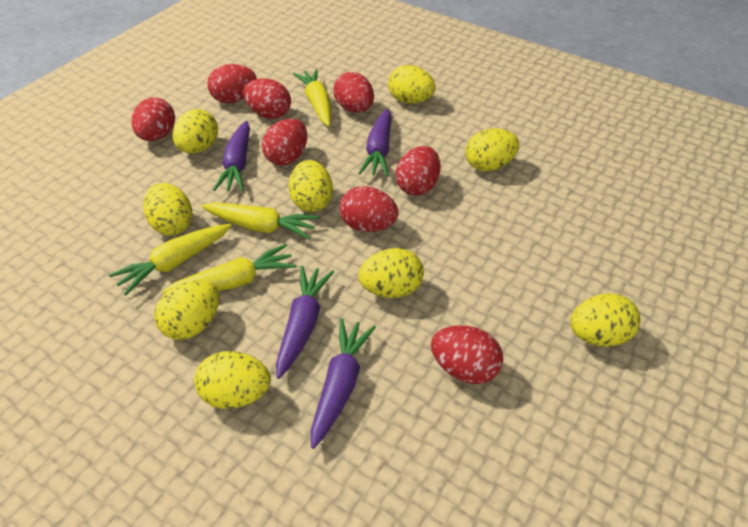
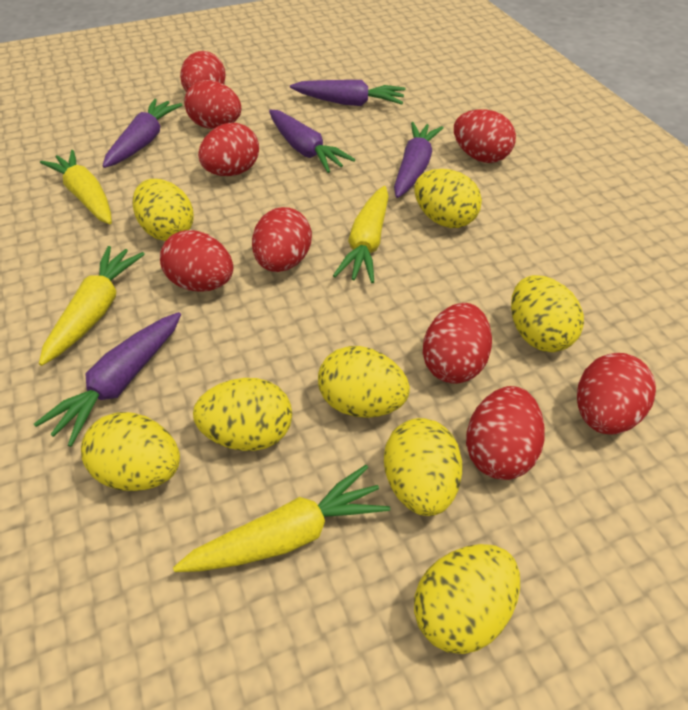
purple carrot: [213,121,250,191] [276,266,334,379] [311,319,376,449] [359,109,391,177] = 4 -> [34,312,181,447] [103,99,182,168] [269,110,355,173] [290,80,405,106] [394,122,444,198] = 5
red egg: [131,98,175,141] [207,64,257,103] [243,78,291,119] [261,119,307,165] [333,72,374,113] [339,186,399,232] [396,146,440,196] [431,325,503,384] = 8 -> [160,230,233,292] [180,51,226,92] [184,80,241,129] [198,123,259,176] [252,207,312,272] [423,303,492,384] [454,110,516,163] [466,386,545,480] [577,353,656,435] = 9
yellow egg: [143,183,193,235] [154,280,219,340] [173,109,218,153] [194,351,271,409] [289,160,333,212] [358,248,424,298] [388,65,436,104] [465,128,519,171] [570,293,641,347] = 9 -> [81,412,180,491] [133,179,194,241] [193,378,292,451] [318,346,410,418] [384,418,462,516] [414,169,482,228] [414,544,520,654] [511,275,584,352] = 8

